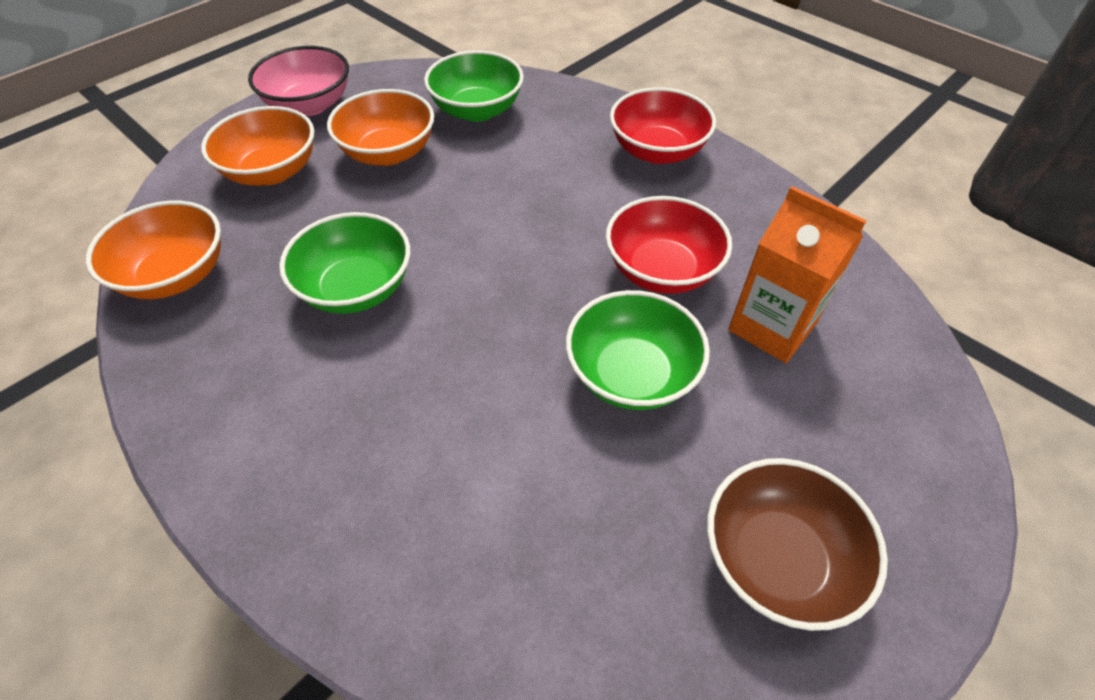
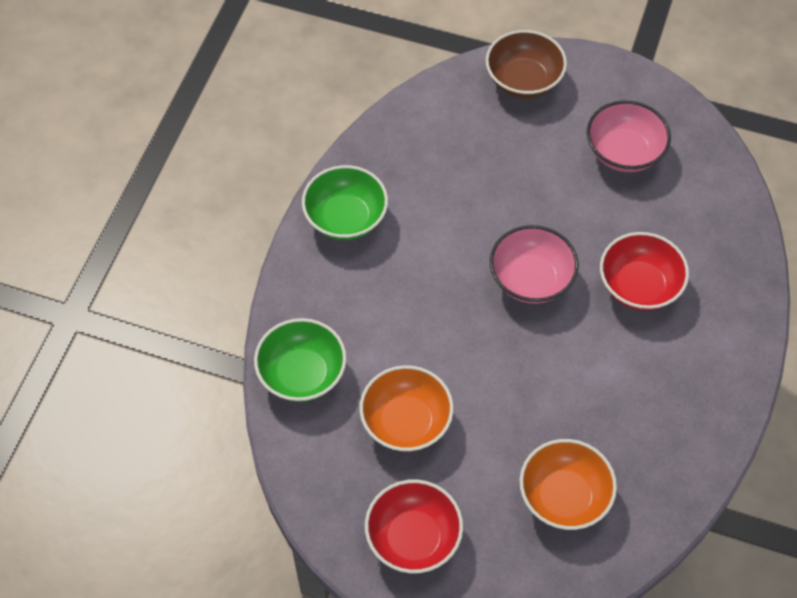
green bowl: [279,212,410,314] [424,50,524,122] [566,290,710,410] = 3 -> [254,318,347,402] [302,165,388,240] = 2
orange bowl: [86,200,221,299] [201,106,315,186] [327,89,434,166] = 3 -> [359,365,454,452] [520,439,617,530] = 2
orange carton: [728,186,867,363] = 1 -> none = 0
pink bowl: [248,46,349,116] = 1 -> [490,225,578,304] [587,101,671,172] = 2

